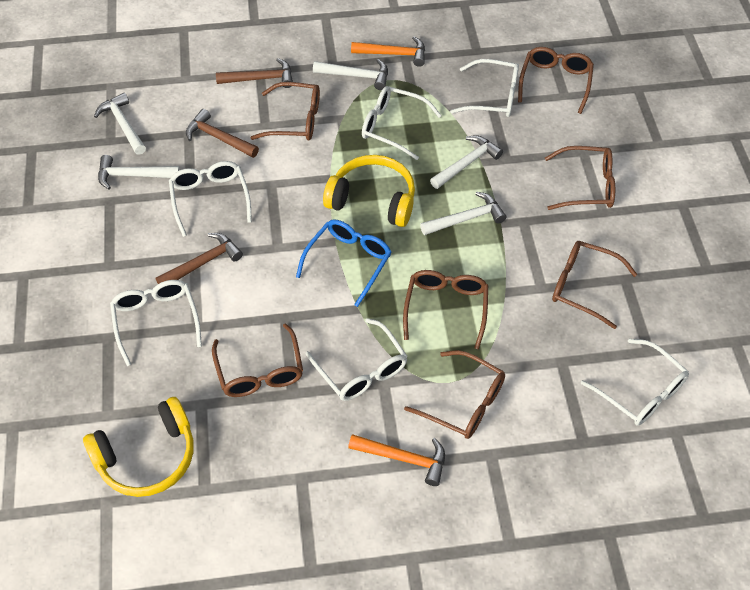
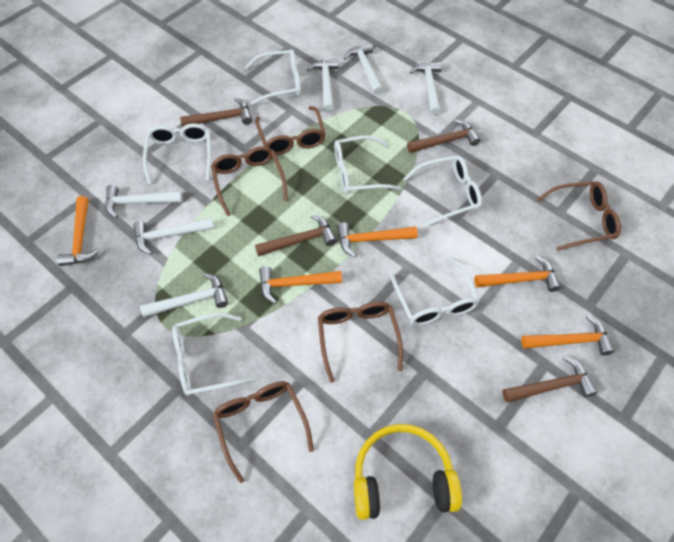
blue glasses: [296,219,392,307] = 1 -> none = 0
brown glasses: [212,323,303,397] [251,82,320,141] [403,270,488,349] [404,350,505,439] [518,47,594,114] [545,146,615,210] [552,241,637,329] = 7 -> [211,146,288,216] [213,381,314,483] [255,106,326,155] [318,301,403,383] [537,181,621,251] = 5
brown hammer: [156,233,243,284] [186,109,259,158] [216,58,293,88] = 3 -> [180,98,252,127] [255,215,337,256] [407,119,480,153] [502,356,598,403] = 4
orange hammer: [348,434,445,486] [351,36,425,67] = 2 -> [57,196,100,266] [259,266,342,304] [337,223,418,257] [474,255,561,292] [522,315,614,355] = 5
white hammer: [94,93,146,155] [98,155,180,189] [313,59,388,90] [420,192,506,235] [430,135,503,189] = 5 -> [105,185,183,218] [133,217,214,255] [140,273,228,318] [307,59,339,112] [344,43,383,95] [410,62,442,115] = 6
yellow headphones: [83,397,193,497] [323,155,415,227] = 2 -> [354,424,462,520] = 1

